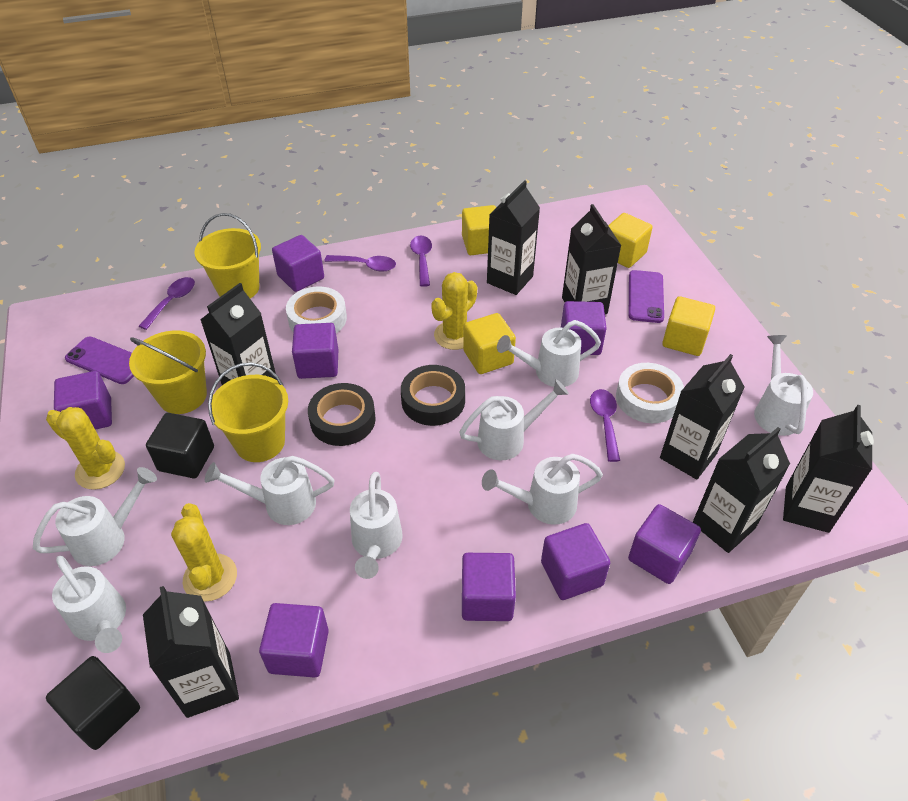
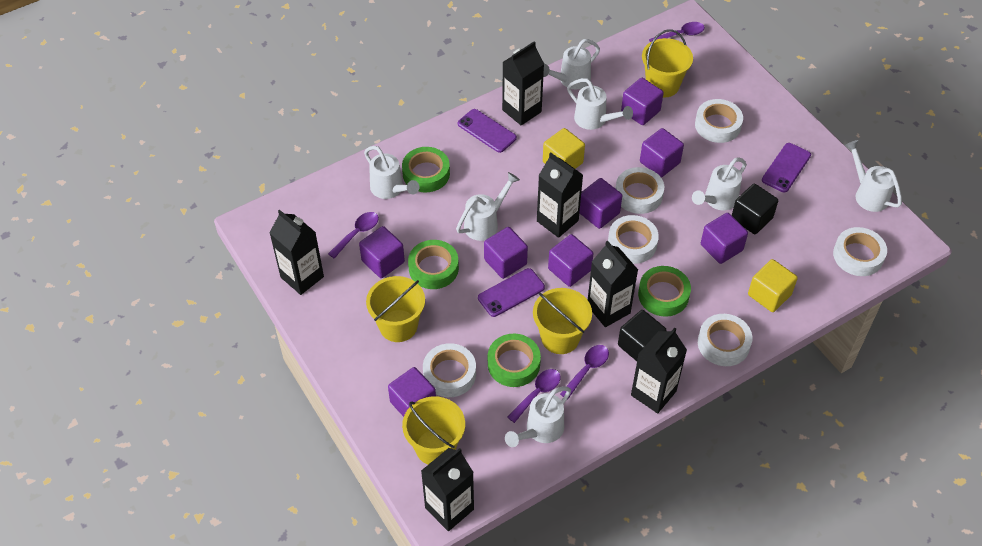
black carton: [143,586,239,718] [200,283,276,385] [487,180,540,295] [562,204,621,314] [660,354,745,479] [693,427,790,553] [783,405,874,533] = 7 -> [270,210,324,295] [421,448,474,531] [502,41,544,125] [537,153,583,238] [588,241,638,327] [631,328,687,413] = 6
black tape: [308,383,376,446] [401,365,465,426] = 2 -> none = 0
green tape: none = 0 -> [402,147,450,192] [408,240,459,289] [488,334,541,387] [638,266,691,317] = 4
purple phone: [65,337,134,384] [629,270,664,323] = 2 -> [458,109,517,153] [478,268,545,317] [762,143,811,192] = 3
white tape: [286,286,347,333] [616,363,684,423] = 2 -> [423,343,476,397] [608,215,659,264] [615,167,664,214] [695,99,743,143] [698,314,752,366] [833,227,887,276] = 6
white watering can: [33,467,157,566] [52,556,126,653] [205,456,335,525] [350,472,403,579] [459,379,569,460] [482,454,603,525] [497,320,601,387] [754,335,813,436] = 8 -> [364,146,419,199] [456,172,520,241] [505,387,571,447] [543,39,600,89] [567,78,633,130] [692,157,747,210] [845,140,902,212] = 7
yellow bucket: [129,331,207,414] [194,213,261,298] [208,362,288,462] = 3 -> [366,276,425,342] [402,397,465,464] [533,288,592,354] [642,29,693,98] = 4
yellow cactus: [46,407,125,490] [171,503,237,602] [431,272,477,350] = 3 -> none = 0
yellow cube: [462,205,496,255] [463,313,516,374] [608,213,653,268] [662,296,715,356] = 4 -> [543,128,585,169] [748,259,798,312] = 2

